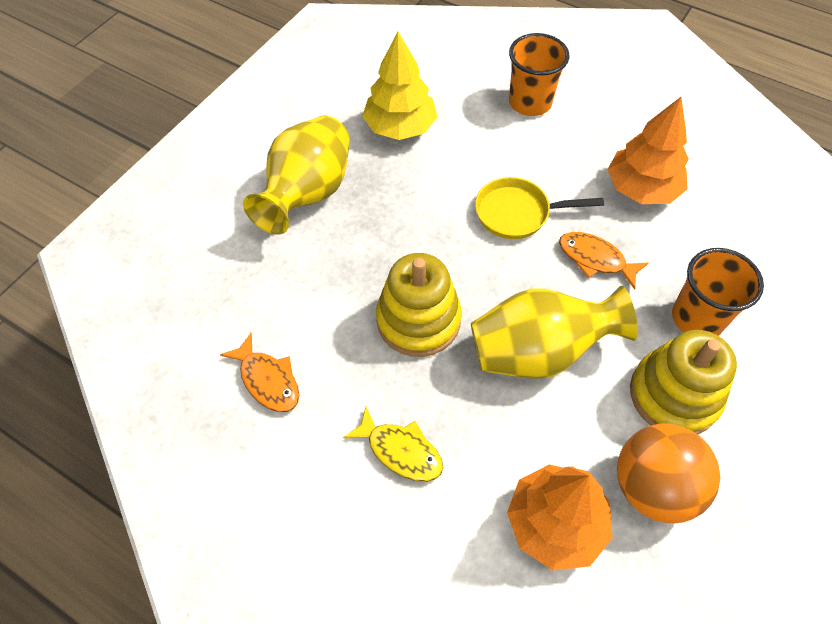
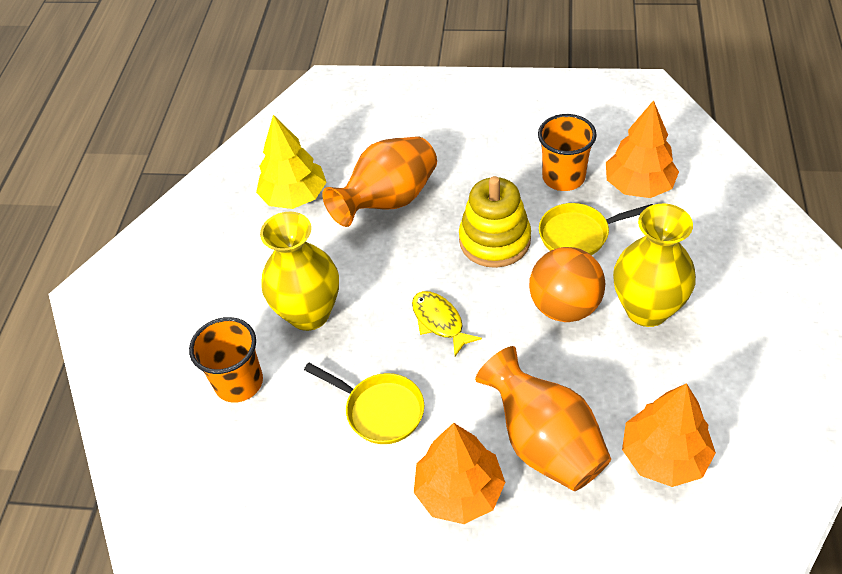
orange fish: [220,333,299,412] [559,232,649,289] = 2 -> none = 0
orange tree: [507,464,613,571] [607,97,689,204] = 2 -> [414,423,506,524] [606,100,679,198] [622,383,716,487] = 3
orange vase: none = 0 -> [322,136,437,227] [475,346,611,491] = 2
yellow pan: [475,177,604,239] = 1 -> [304,363,424,444] [539,203,653,255] = 2
yellow stacking toy: [376,253,462,357] [630,330,737,434] = 2 -> [459,176,531,268] = 1

